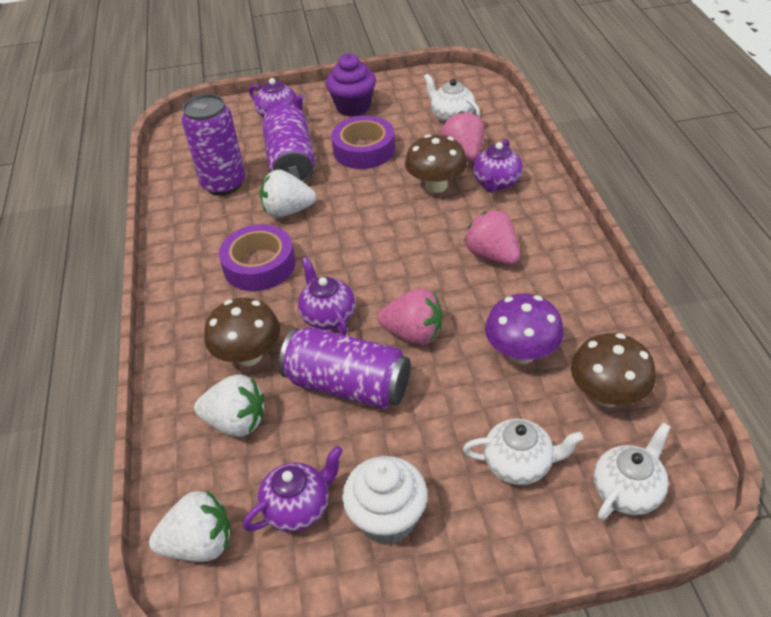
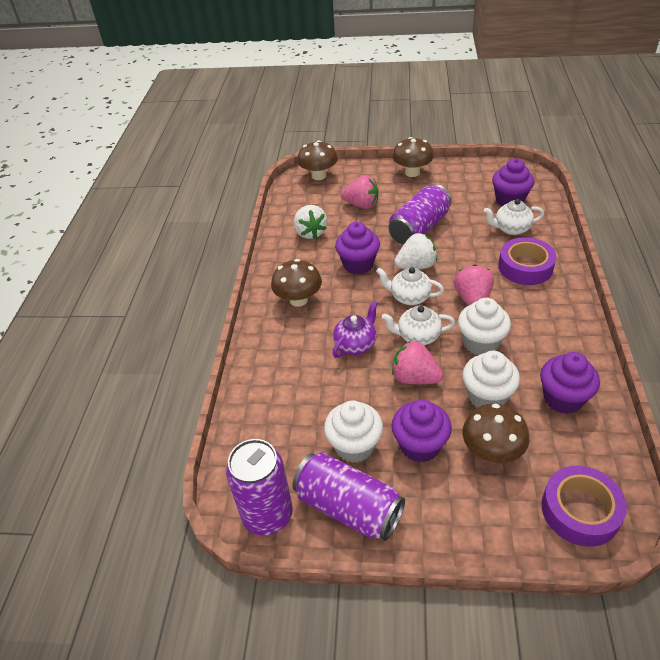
brown mushroom: [204,298,280,366] [405,134,467,193] [571,333,656,407] = 3 -> [271,259,322,307] [297,140,338,180] [392,137,434,177] [462,403,529,463] = 4
purple cupcake: [326,53,376,117] = 1 -> [335,222,380,274] [391,400,452,462] [492,158,534,206] [540,352,600,414] = 4
purple mushroom: [485,294,564,364] = 1 -> none = 0
purple teapot: [243,446,343,532] [249,78,305,117] [298,257,355,335] [473,139,523,192] = 4 -> [332,301,378,358] = 1
white cupcake: [342,456,428,545] = 1 -> [324,400,383,463] [458,298,511,355] [462,351,520,408] = 3
white strawberry: [149,490,231,562] [194,374,264,437] [260,169,316,218] = 3 -> [294,205,327,239] [394,233,437,269] = 2

